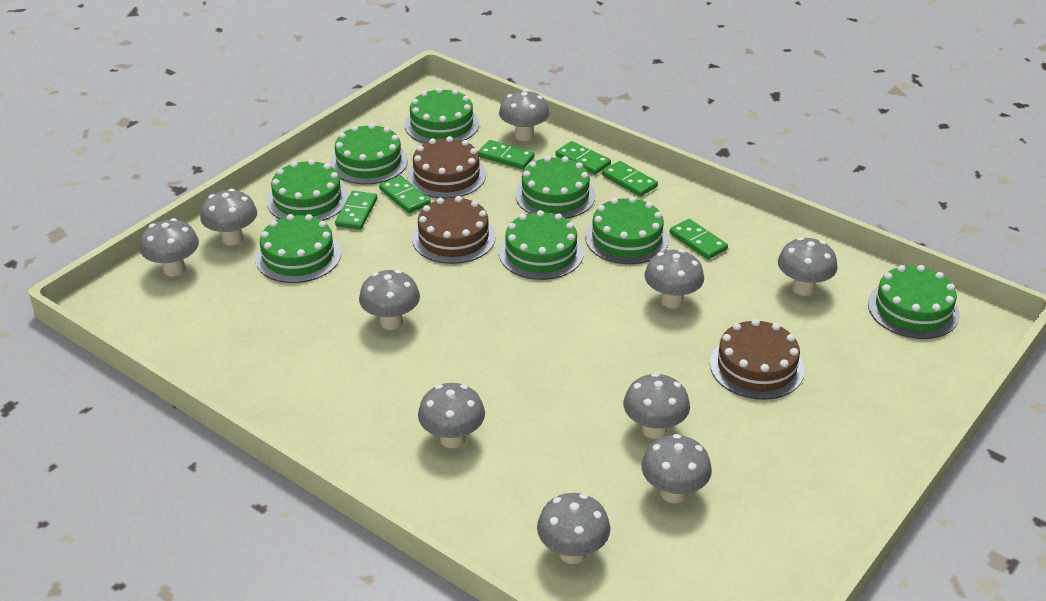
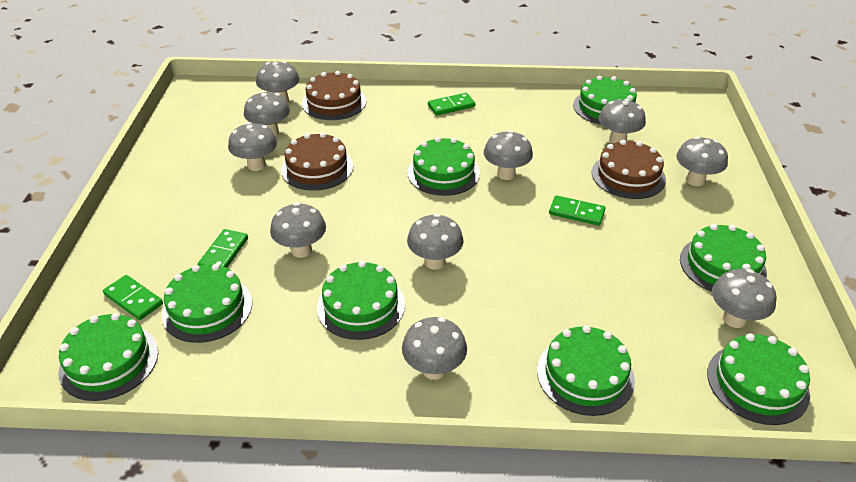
green domino: [335,191,377,230] [379,176,431,213] [478,140,535,169] [555,141,611,175] [602,161,658,197] [670,219,728,259] = 6 -> [103,275,163,320] [197,229,248,268] [428,93,475,115] [549,195,605,226] = 4

